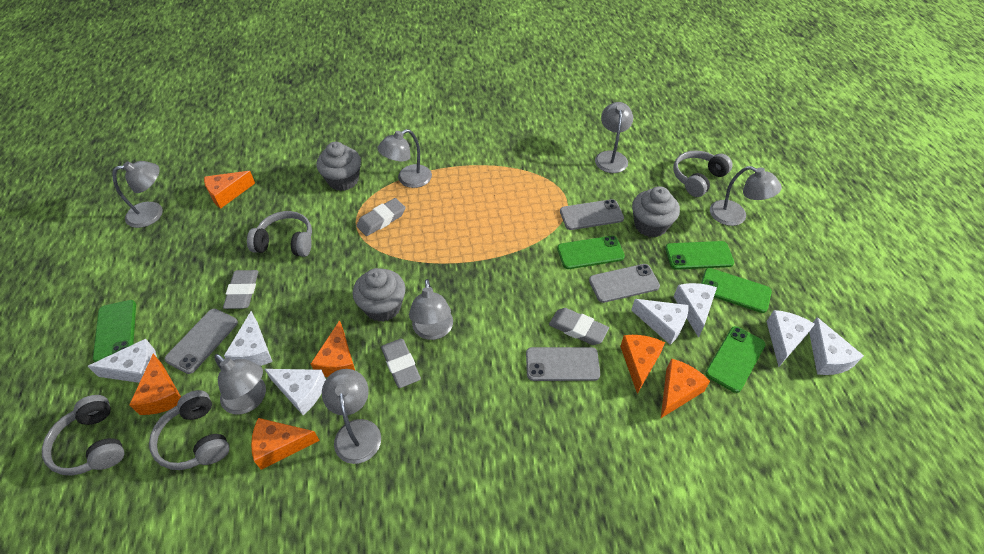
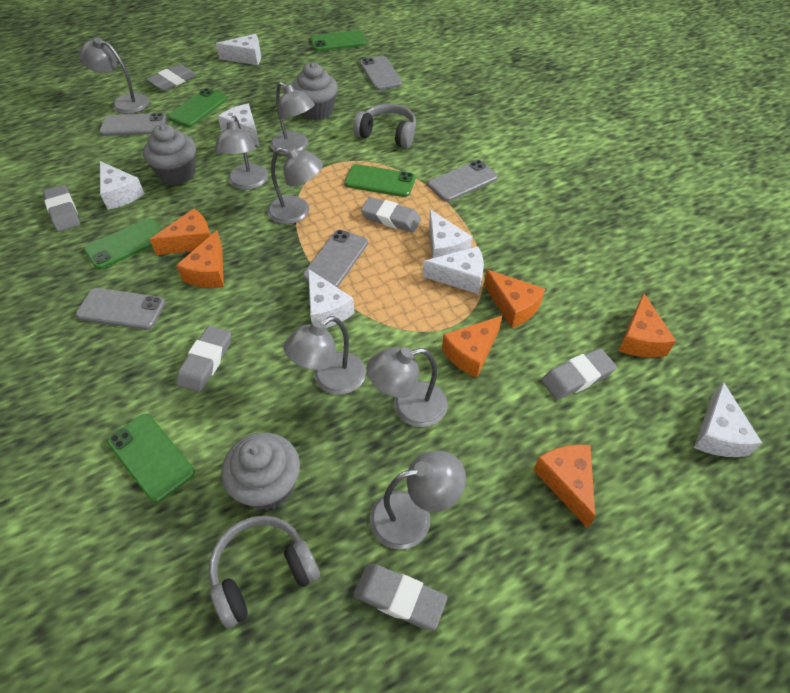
grey eraser: [223,270,259,309] [357,198,406,236] [381,339,421,388] [549,308,609,345] = 4 -> [43,185,80,232] [146,64,197,91] [176,326,231,392] [353,564,447,630] [361,197,421,232] [541,348,617,400] = 6
grey headphones: [42,395,125,476] [149,390,229,470] [247,211,312,257] [673,150,733,197] = 4 -> [209,515,320,628] [353,104,416,148] = 2
grey phone: [165,309,238,374] [526,347,600,381] [560,199,624,230] [589,264,660,303] = 4 -> [76,288,165,330] [99,113,167,136] [303,230,368,287] [360,56,402,90] [428,160,498,202] = 5

